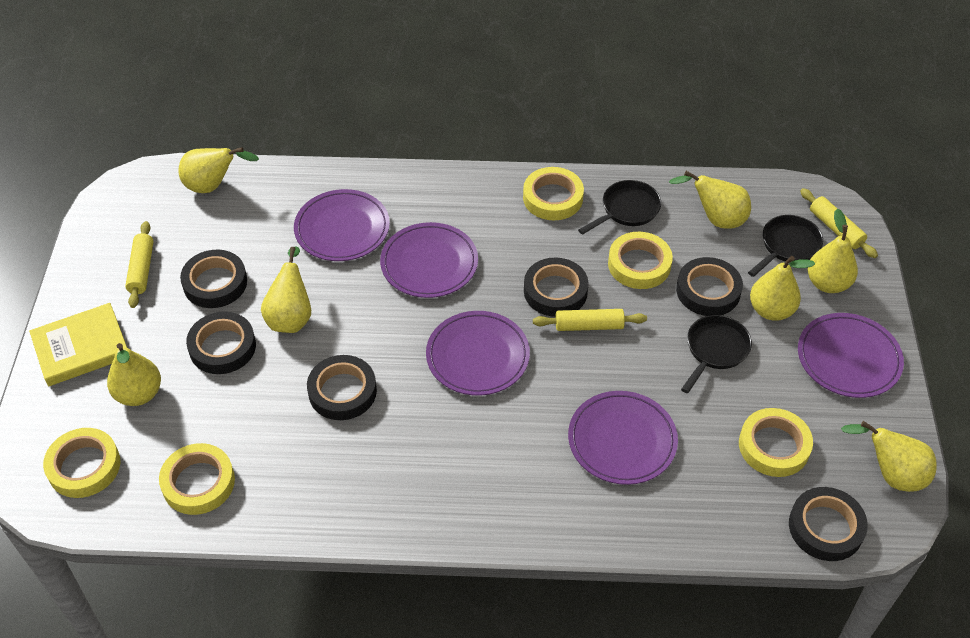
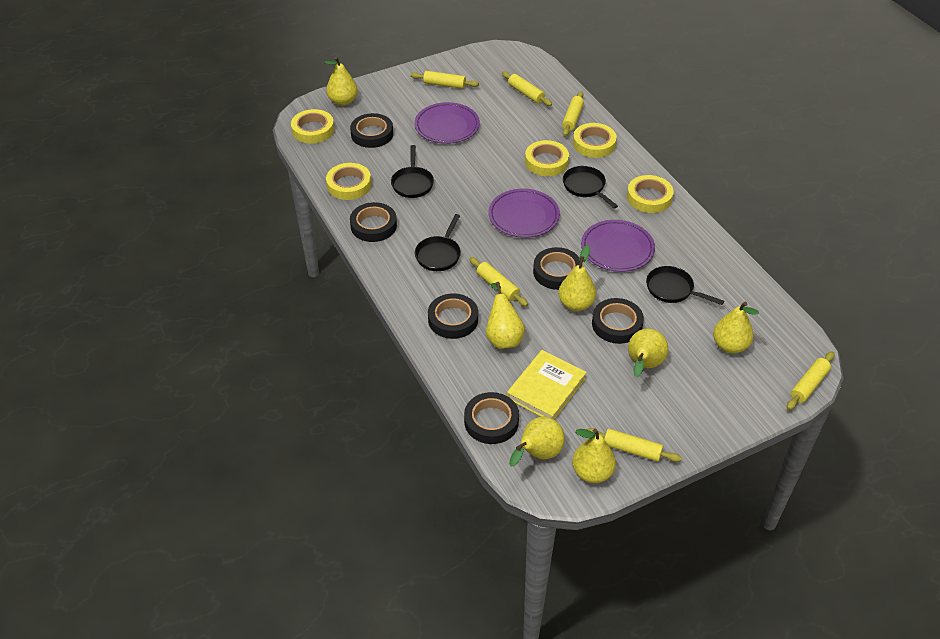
black pan: [578,180,661,235] [681,315,752,393] [748,215,823,277] = 3 -> [391,145,434,198] [415,214,461,271] [563,166,618,209] [646,266,724,305] = 4
purple plate: [294,189,390,261] [380,222,478,298] [426,311,530,396] [568,391,678,485] [798,313,904,398] = 5 -> [414,102,480,144] [488,189,560,238] [581,220,655,272] = 3
yellow rolling pin: [125,221,154,308] [533,309,647,331] [800,188,878,258] = 3 -> [410,71,479,89] [469,257,528,307] [502,71,552,106] [562,91,584,136] [586,428,682,462] [787,351,834,410] = 6

